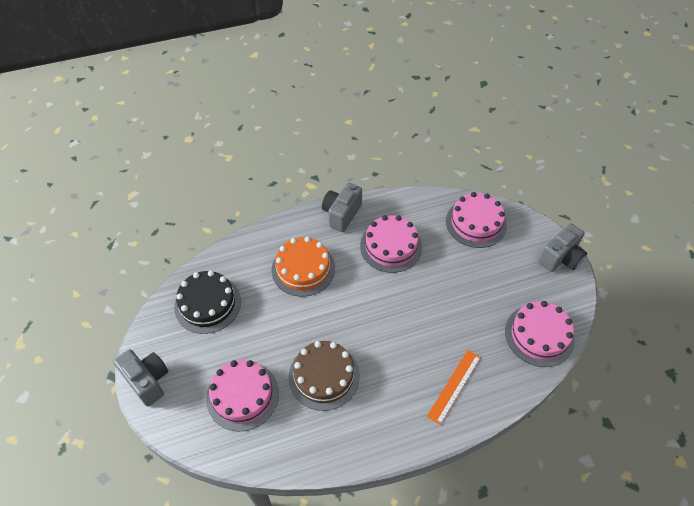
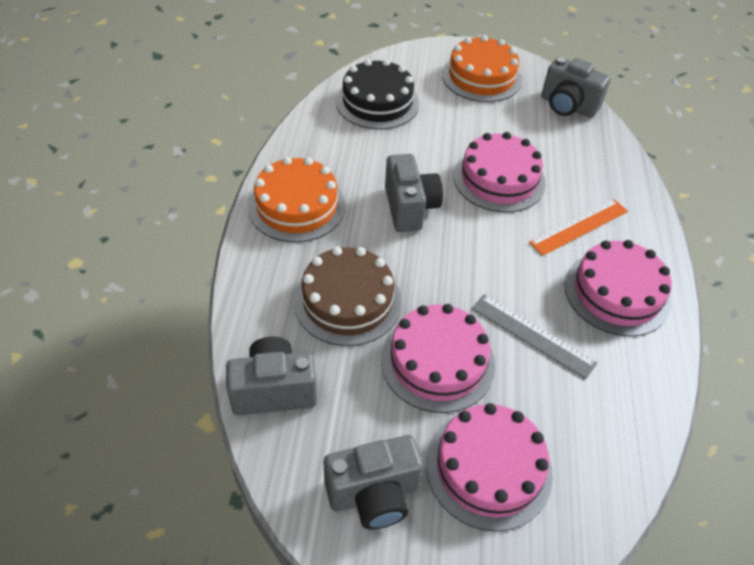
grey camera: [113,349,168,407] [322,183,362,232] [538,223,587,272] = 3 -> [226,337,317,415] [324,435,423,529] [385,154,443,232] [541,57,611,118] = 4
grey ruler: none = 0 -> [472,295,597,379] = 1
orange cake: [271,237,335,297] = 1 -> [248,157,345,242] [442,35,522,102] = 2

